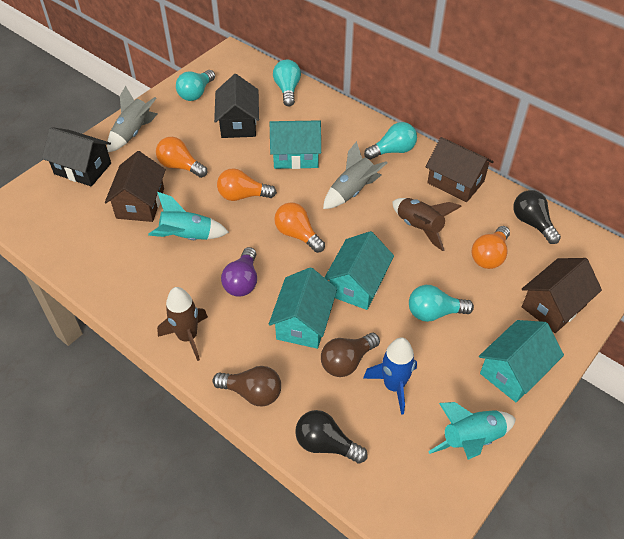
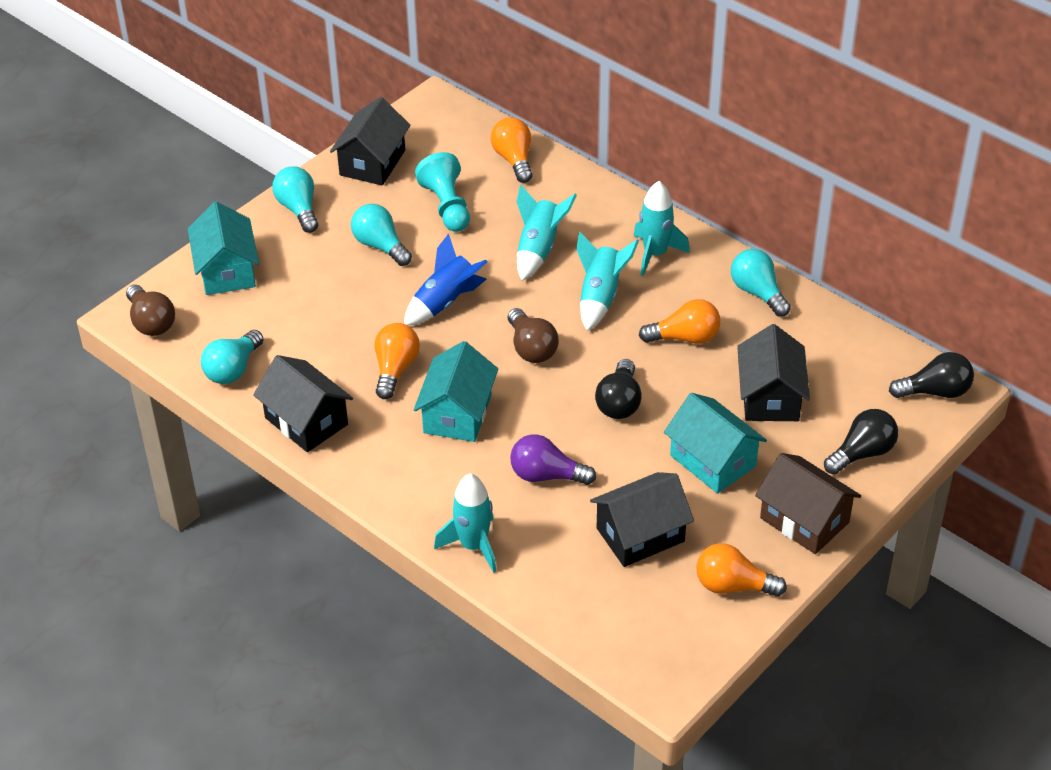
black house: [42,127,111,187] [214,74,259,138] = 2 -> [253,355,353,452] [330,97,411,186] [590,472,694,567] [737,324,810,421] = 4
black light bulb: [295,410,368,464] [513,190,561,244] = 2 -> [595,359,642,419] [824,409,898,475] [889,352,974,398] = 3
brown house: [105,151,166,222] [426,137,494,202] [522,258,602,333] = 3 -> [755,453,861,554] = 1
brown rocket: [157,287,208,361] [392,198,462,251] = 2 -> none = 0
grey rocket: [107,85,158,152] [323,141,387,209] = 2 -> none = 0
turquoise house: [269,267,337,349] [270,120,321,169] [324,231,394,310] [479,320,564,402] = 4 -> [188,202,259,295] [414,341,498,442] [664,393,767,493] = 3
turquoise pawn: none = 0 -> [415,152,470,232] = 1
turquoise rocket: [148,192,229,240] [428,402,516,460] = 2 -> [434,473,497,573] [517,185,577,281] [576,232,639,331] [634,181,690,276] = 4

